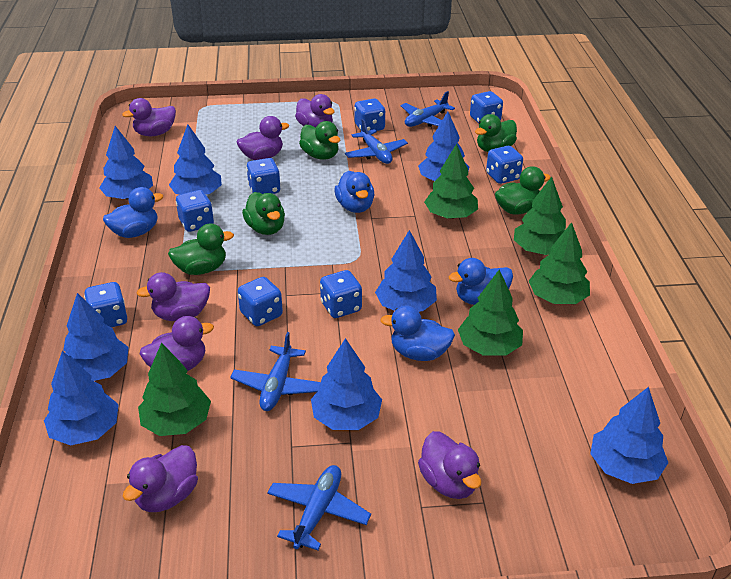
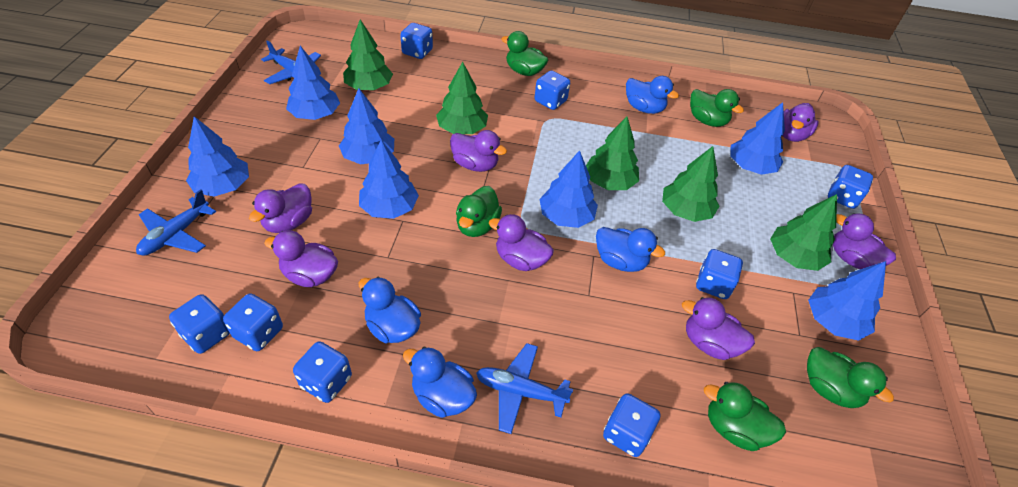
blue plane: [230,332,321,411] [267,465,371,550] [345,119,408,164] [401,91,455,127] = 4 -> [136,189,216,256] [261,40,321,84] [476,343,573,434] = 3
blue tree: [44,351,119,446] [63,293,128,381] [99,126,153,200] [169,124,222,195] [311,338,382,430] [375,230,437,312] [418,112,469,181] [590,387,668,484] = 8 -> [186,116,249,197] [286,46,340,120] [339,88,394,164] [359,140,419,219] [540,150,598,228] [730,102,785,175] [808,261,886,341] = 7

